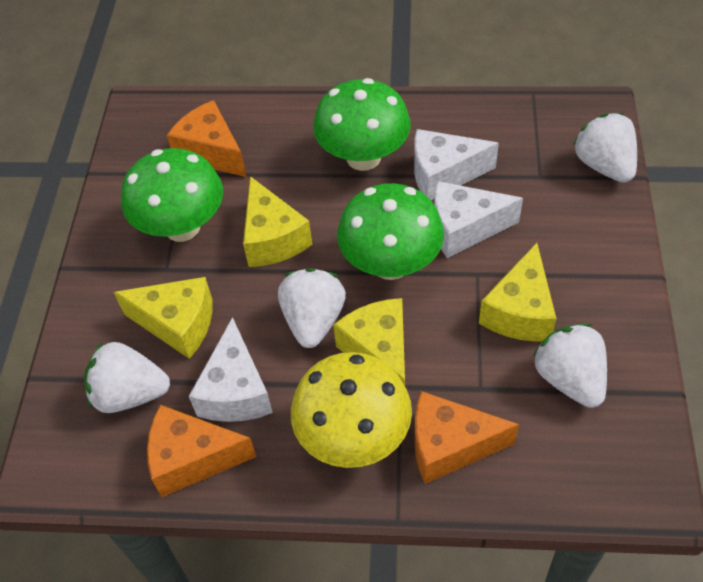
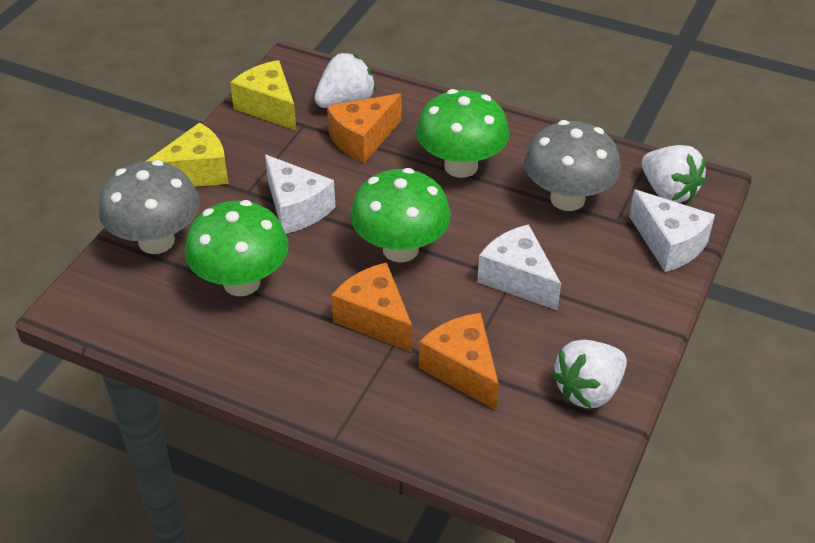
grey mushroom: none = 0 -> [99,160,199,254] [524,120,621,211] = 2
white strawberry: [84,342,170,413] [278,268,346,348] [533,323,607,408] [573,113,637,183] = 4 -> [314,53,376,108] [551,340,627,408] [642,145,706,203] = 3
yellow cheese: [114,277,213,359] [243,176,312,267] [333,298,405,386] [479,243,556,342] = 4 -> [147,122,229,187] [230,60,297,131] = 2
yellow mushroom: [291,352,412,468] = 1 -> none = 0

